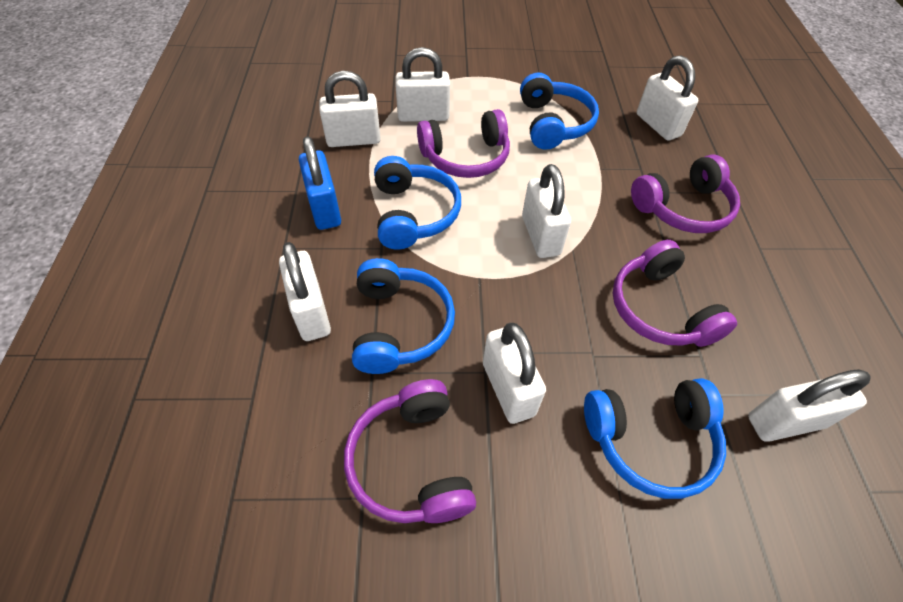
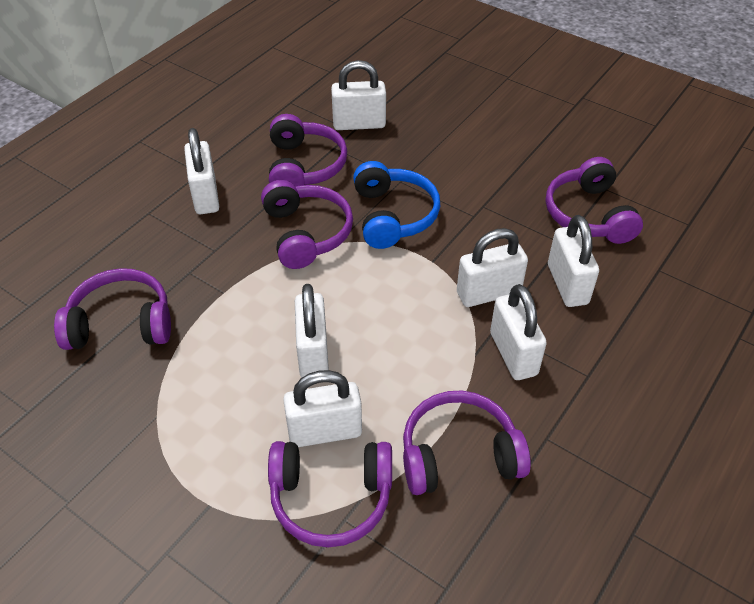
blue headphones: [352,258,455,374] [374,156,461,250] [520,73,599,150] [584,378,726,499] = 4 -> [353,161,440,249] = 1
blue padlock: [299,136,341,230] = 1 -> none = 0
purple headphones: [344,379,476,523] [417,109,510,178] [613,240,737,347] [631,155,740,233] = 4 -> [54,268,171,350] [261,180,353,269] [268,441,392,547] [269,114,347,186] [403,391,531,495] [546,157,643,244] = 6

